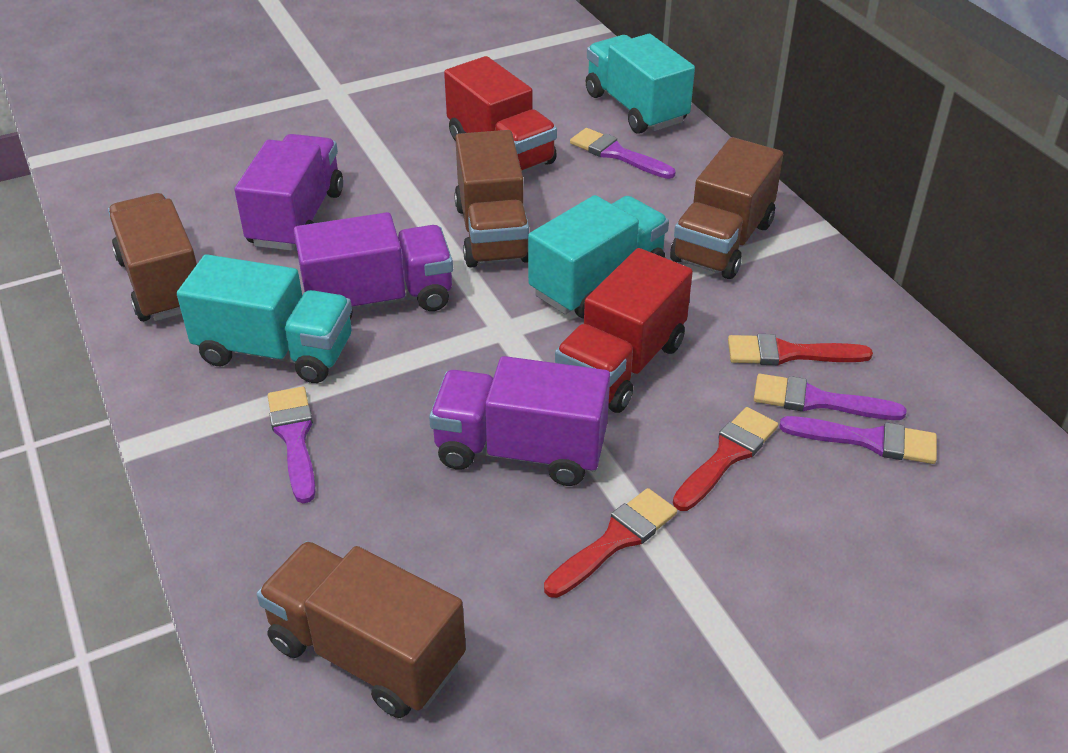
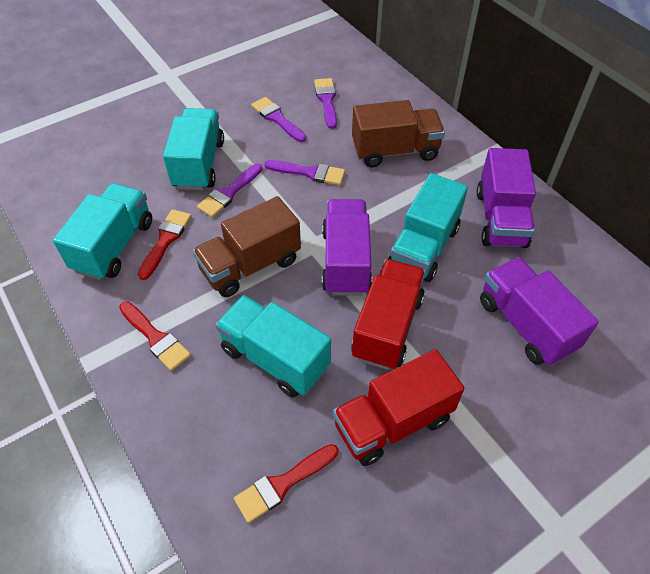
brown truck: [108,193,197,321] [257,541,466,718] [454,130,529,267] [670,137,783,279] = 4 -> [193,196,301,297] [352,100,445,167] = 2
turquoise truck: [177,254,352,383] [528,195,669,318] [586,34,695,134] = 3 -> [53,183,152,280] [163,108,224,190] [215,295,331,397] [388,173,468,282] = 4

